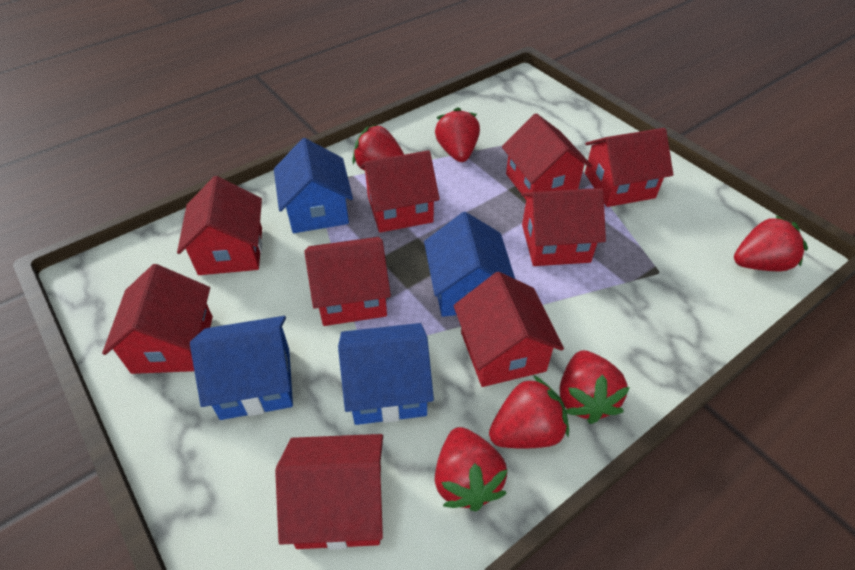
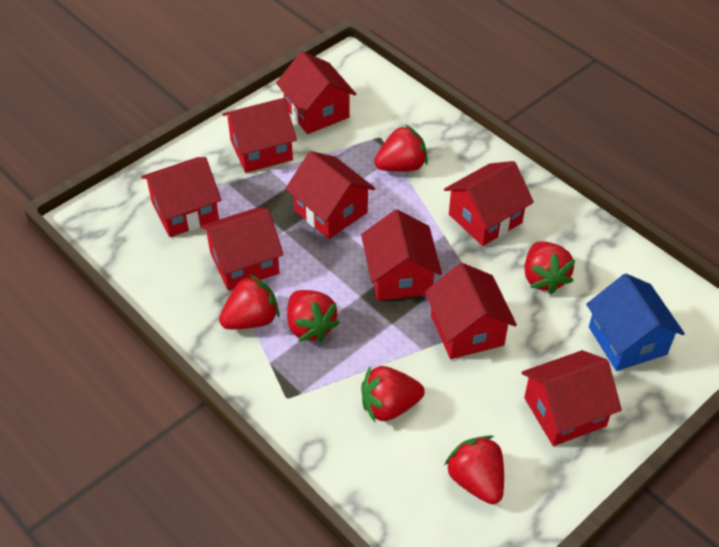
blue house: [190,316,293,420] [274,138,353,233] [338,323,434,425] [424,212,515,317] = 4 -> [586,274,685,371] = 1

